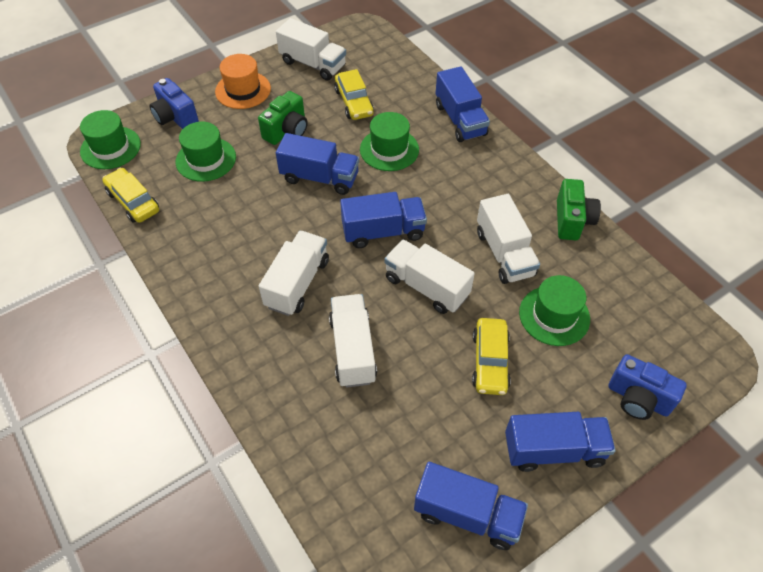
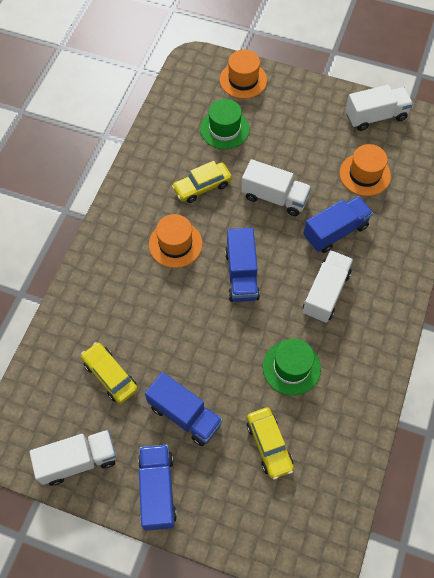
blue camera: [149,78,199,129] [608,354,687,420] = 2 -> none = 0
blue truck: [276,133,359,195] [340,192,427,248] [414,462,528,550] [436,66,490,142] [505,412,616,472] = 5 -> [138,445,177,531] [145,372,223,446] [225,228,260,302] [303,196,373,253] = 4
green camera: [258,91,308,145] [557,179,601,240] = 2 -> none = 0
green hat: [80,110,141,169] [176,122,236,182] [360,112,419,171] [519,275,590,346] = 4 -> [200,99,250,149] [263,338,321,396] = 2
orange hat: [215,54,271,109] = 1 -> [149,214,203,268] [220,50,267,99] [340,144,391,196] = 3
white truck: [259,230,329,316] [276,18,346,81] [329,294,377,388] [384,239,475,314] [477,194,540,284] = 5 -> [29,430,116,486] [241,159,311,216] [303,250,353,323] [345,85,413,131] = 4

